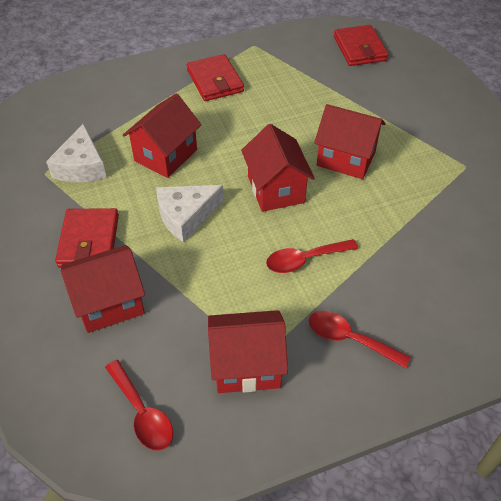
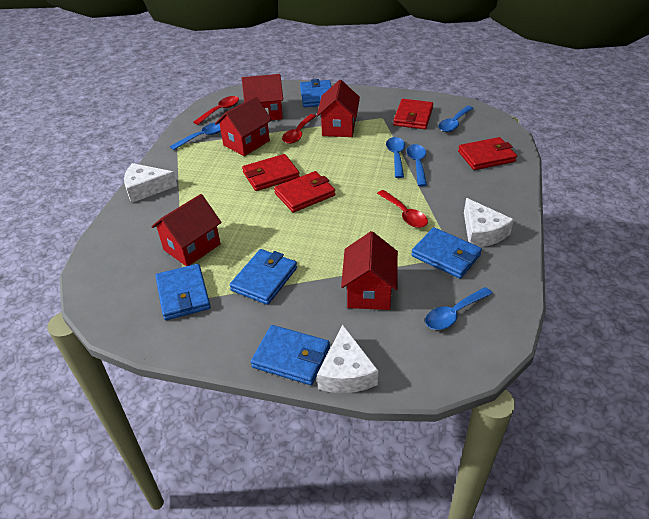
blue spoon: none = 0 -> [170,122,221,150] [386,137,405,178] [406,144,427,186] [425,287,492,330] [438,106,474,132] = 5
blue wallet: none = 0 -> [155,264,211,320] [230,249,297,305] [251,325,330,385] [300,79,332,107] [411,227,482,279] = 5
red wallet: [55,208,119,268] [187,54,244,101] [334,25,389,66] = 3 -> [242,154,300,191] [274,171,335,212] [393,99,433,129] [458,137,517,170] = 4
white cheese: [46,123,107,182] [156,185,223,242] = 2 -> [124,163,177,203] [317,325,378,393] [464,198,514,247] = 3

